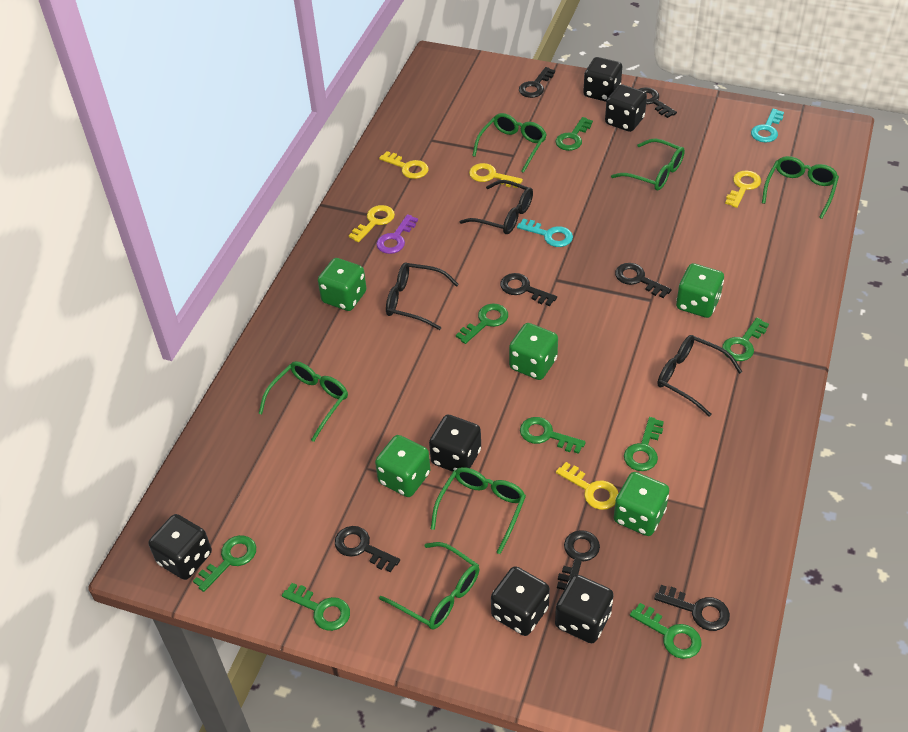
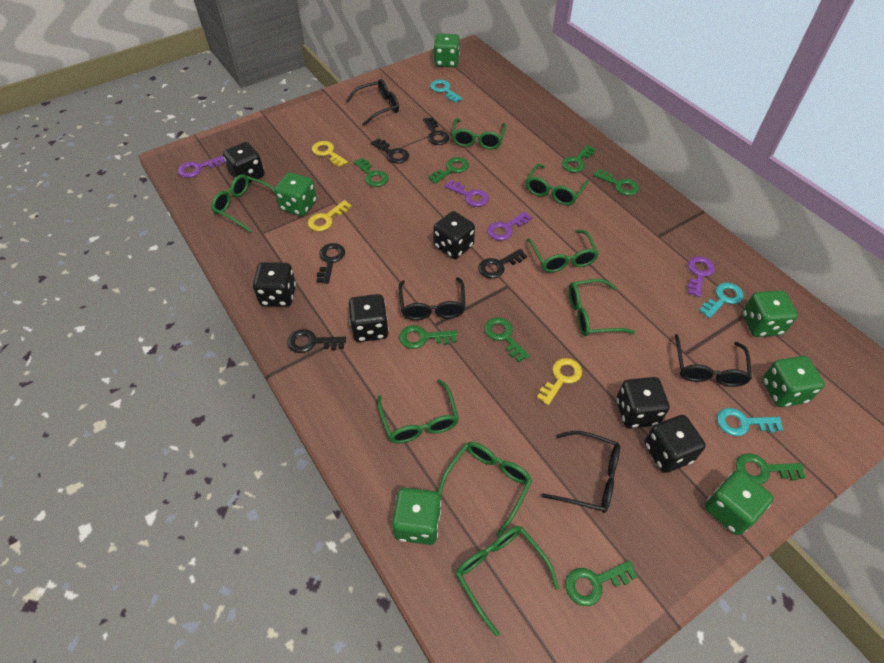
black glasses: [386,262,459,330] [459,180,533,234] [658,335,742,417] = 3 -> [346,79,399,126] [399,277,465,320] [541,431,620,513] [675,334,752,387] = 4
black key: [335,526,400,573] [500,273,557,306] [519,67,555,98] [557,530,600,590] [615,263,672,298] [638,87,677,118] [654,585,730,631] = 7 -> [287,329,346,353] [317,243,345,284] [371,138,409,164] [423,117,449,145] [478,249,527,279] = 5
green dice: [318,258,367,311] [375,435,430,497] [509,323,558,380] [614,472,669,536] [676,263,724,318] = 5 -> [275,172,317,216] [392,488,441,545] [434,33,460,67] [705,470,773,535] [742,290,798,337] [762,356,825,407] = 6
green glasses: [259,361,348,442] [379,542,479,630] [431,467,526,554] [472,113,547,173] [611,139,685,190] [762,156,839,219] = 6 -> [211,174,275,232] [377,380,459,443] [438,442,532,537] [452,118,506,149] [455,526,559,636] [526,164,589,205] [527,230,599,273] [569,279,635,336] = 8
purple key: [376,214,418,254] = 1 -> [178,156,225,178] [444,180,489,207] [487,211,532,240] [687,256,715,297] = 4
turquoise key: [517,219,573,247] [751,109,784,143] = 2 -> [430,80,463,103] [699,283,744,318] [717,408,783,436] = 3
yellow key: [349,205,395,242] [379,151,428,179] [469,163,523,188] [556,462,619,510] [725,170,761,208] = 5 -> [308,200,352,231] [312,141,348,167] [537,358,582,405] = 3

